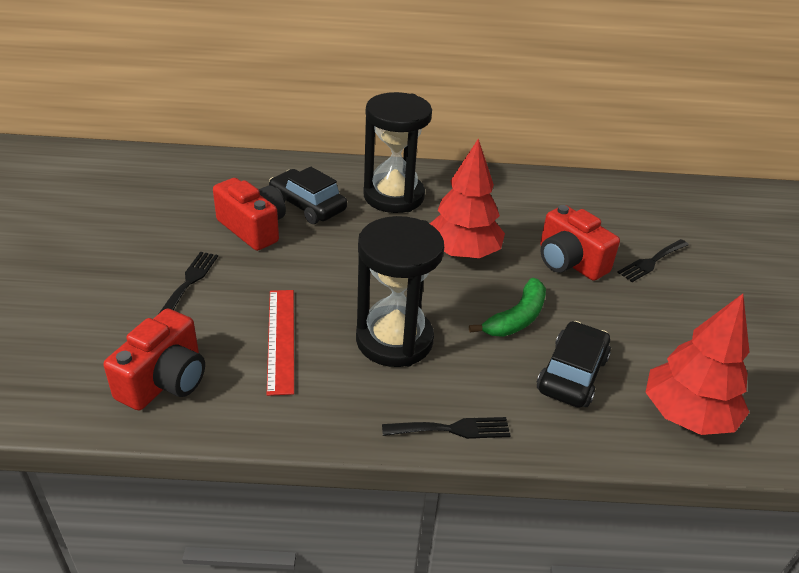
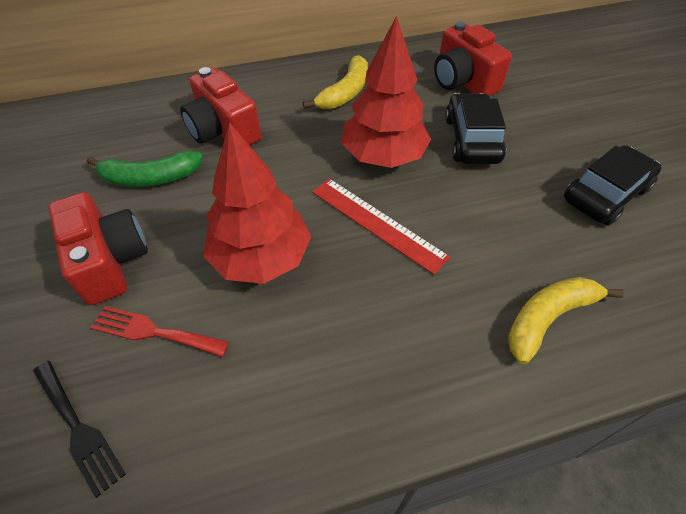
black fork: [159,252,218,313] [382,417,511,439] [617,239,689,282] = 3 -> [33,361,126,498] = 1
black hourglass: [356,216,444,367] [363,92,432,213] = 2 -> none = 0
red fork: none = 0 -> [90,306,229,357] = 1
yellow banana: none = 0 -> [303,55,368,109] [508,277,624,364] = 2

